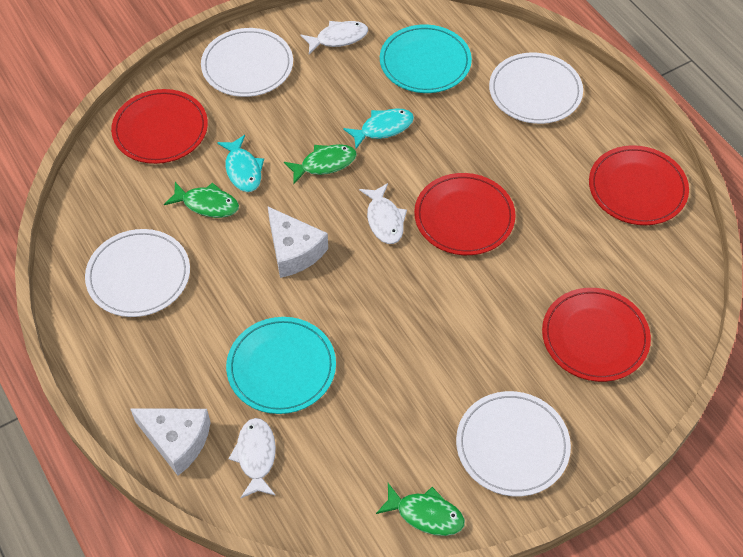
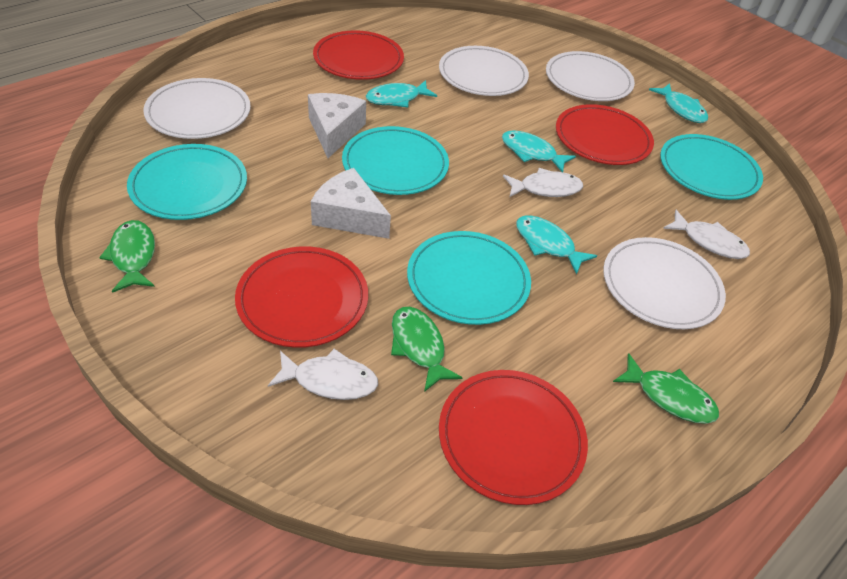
turquoise fish: [217,135,264,192] [343,108,414,149] = 2 -> [366,80,437,108] [502,130,576,172] [516,215,597,275] [649,83,708,123] = 4
turquoise plate: [226,317,336,414] [380,24,472,93] = 2 -> [127,144,247,220] [342,126,449,195] [407,231,531,325] [660,134,763,200] = 4

